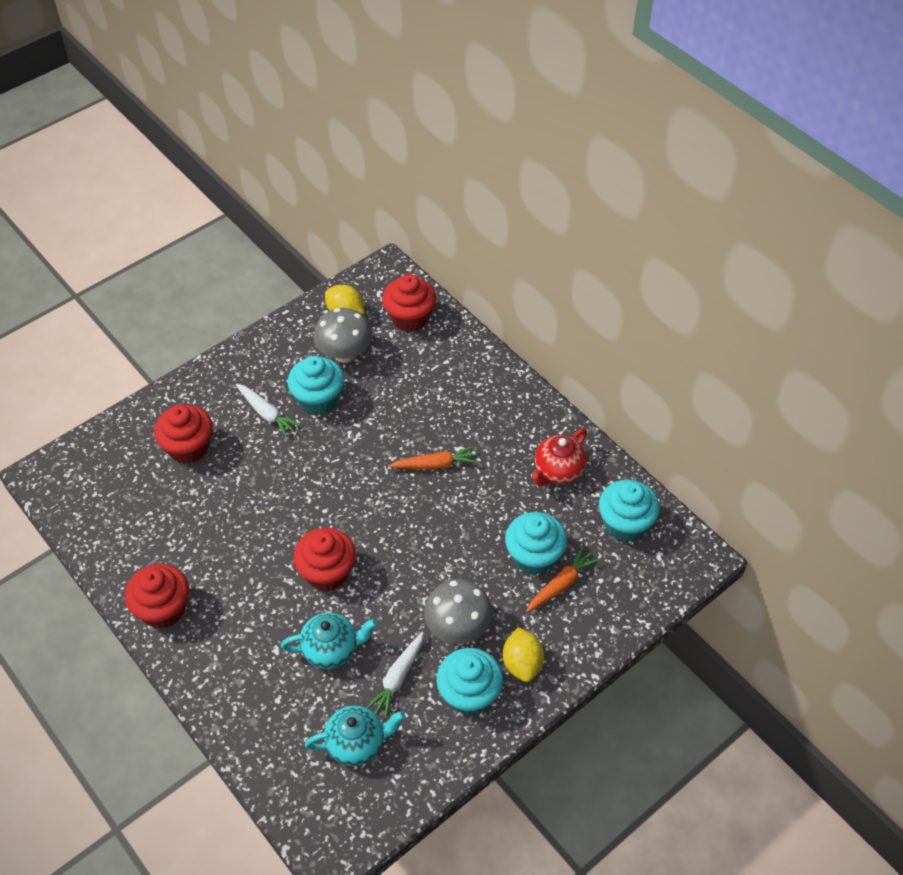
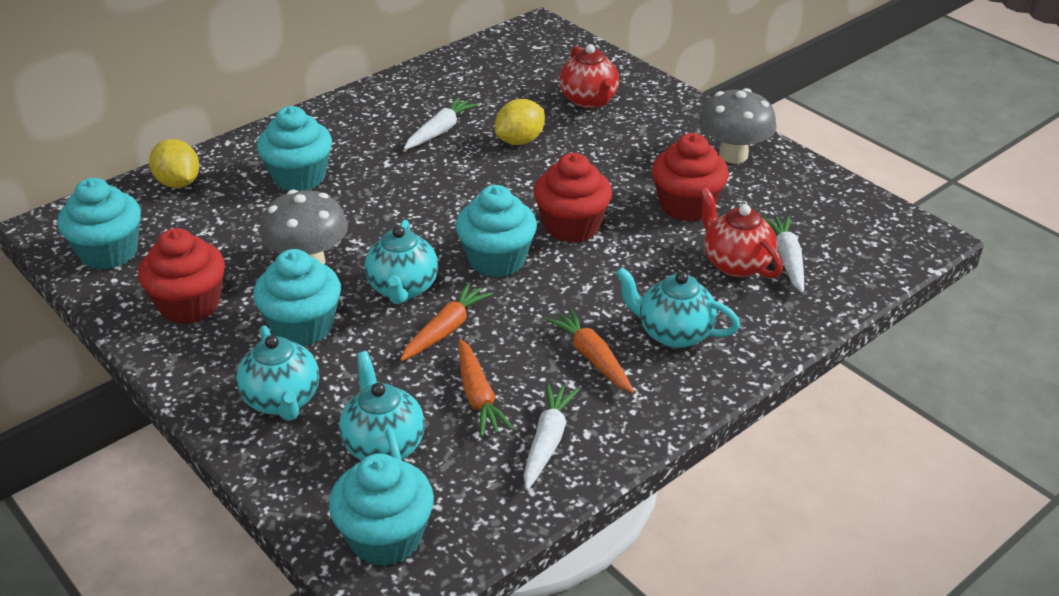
orange carrot: [389,446,478,470] [526,546,600,612] = 2 -> [400,282,493,361] [459,339,514,437] [545,308,634,393] = 3
red cupcake: [125,564,189,628] [154,405,213,464] [293,528,356,591] [382,274,436,332] = 4 -> [138,228,225,324] [534,153,612,243] [652,133,729,222] = 3
red teapot: [532,428,587,486] = 1 -> [559,44,619,108] [700,188,783,278] = 2
turquoise cupcake: [288,356,344,415] [436,648,503,715] [505,512,567,575] [599,480,660,542] = 4 -> [57,178,141,270] [253,249,341,346] [257,106,332,191] [329,454,434,566] [456,185,537,278] = 5
turquoise teapot: [281,613,377,669] [305,706,405,766] = 2 -> [236,325,319,421] [339,351,425,460] [365,220,438,304] [615,267,740,348] = 4
white carrot: [236,384,301,438] [366,631,424,719] = 2 -> [404,97,478,150] [524,383,579,490] [762,215,804,293] = 3

